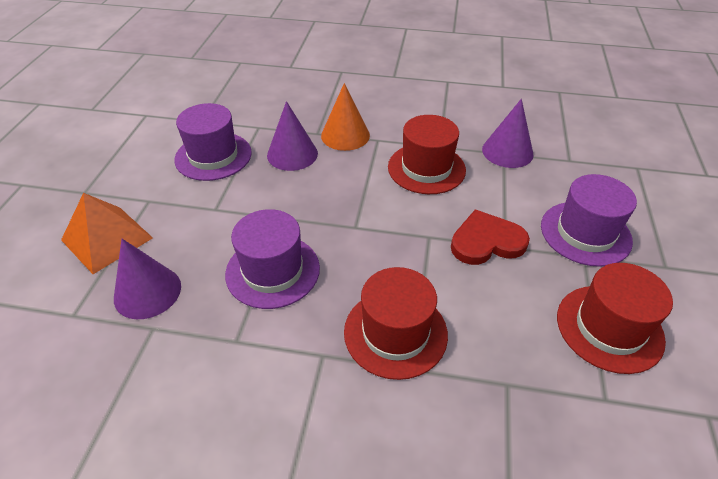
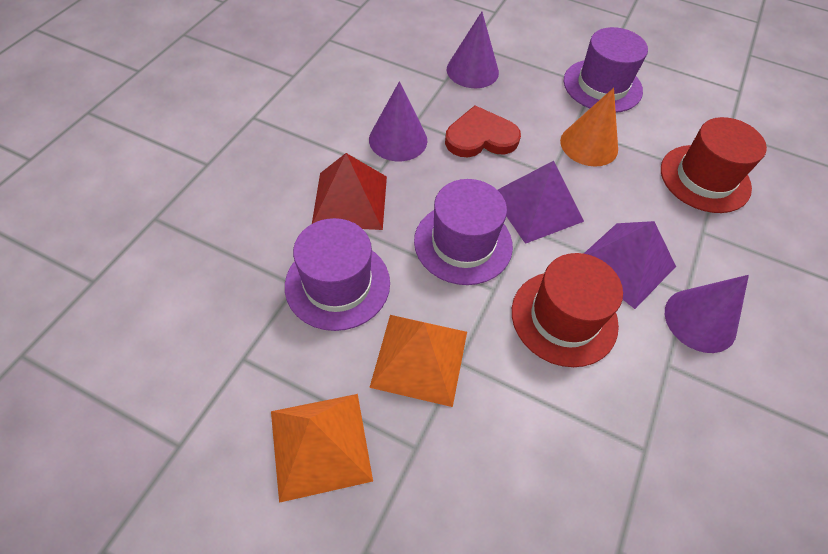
orange pyramid: [61,193,153,274] = 1 -> [271,394,373,503] [369,315,467,407] = 2
purple pyramid: none = 0 -> [498,161,584,244] [584,221,676,309] = 2
red hat: [344,267,448,380] [388,115,466,194] [557,263,673,374] = 3 -> [512,253,623,367] [661,117,767,213] = 2
red pyramid: none = 0 -> [312,153,387,230] = 1

